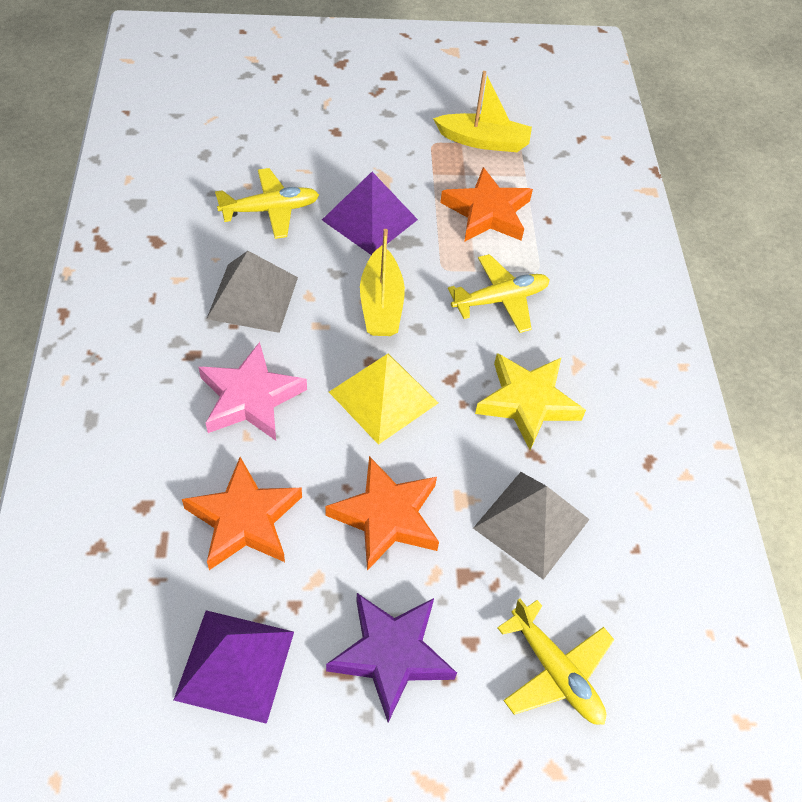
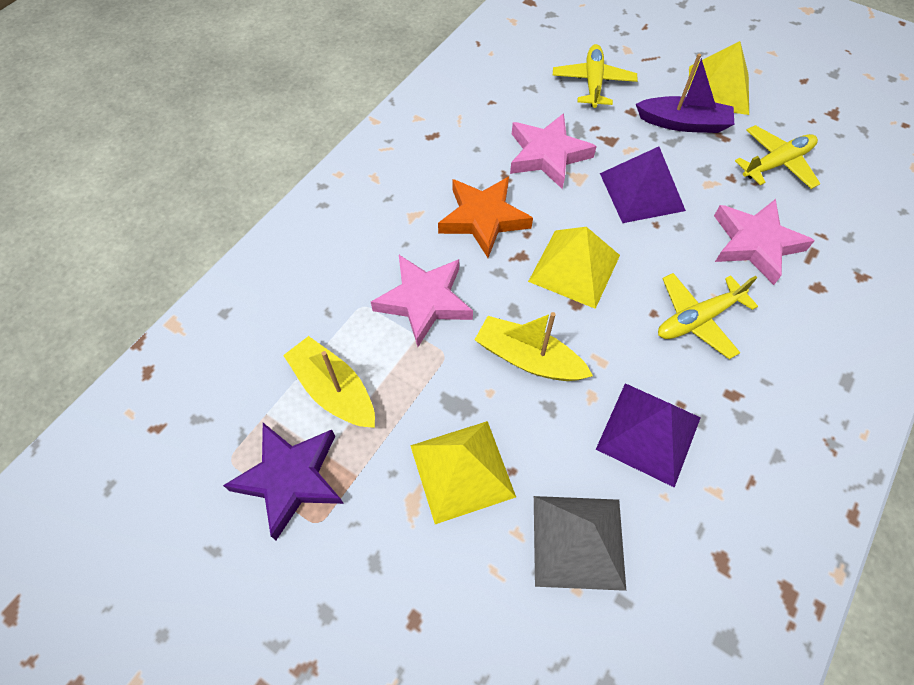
grey pyramid: [207,251,298,333] [473,472,590,580] = 2 -> [534,496,626,591] = 1
orange star: [182,457,302,570] [325,456,439,571] [440,167,533,242] = 3 -> [438,177,533,258] = 1
pink star: [199,342,307,441] = 1 -> [371,255,473,347] [510,113,597,189] [714,199,815,285] = 3
purple boat: none = 0 -> [636,54,734,133] = 1
yellow pyramid: [329,353,438,445] = 1 -> [410,421,516,524] [528,227,620,309] [688,41,749,115] = 3
yellow star: [475,353,586,450] = 1 -> none = 0

